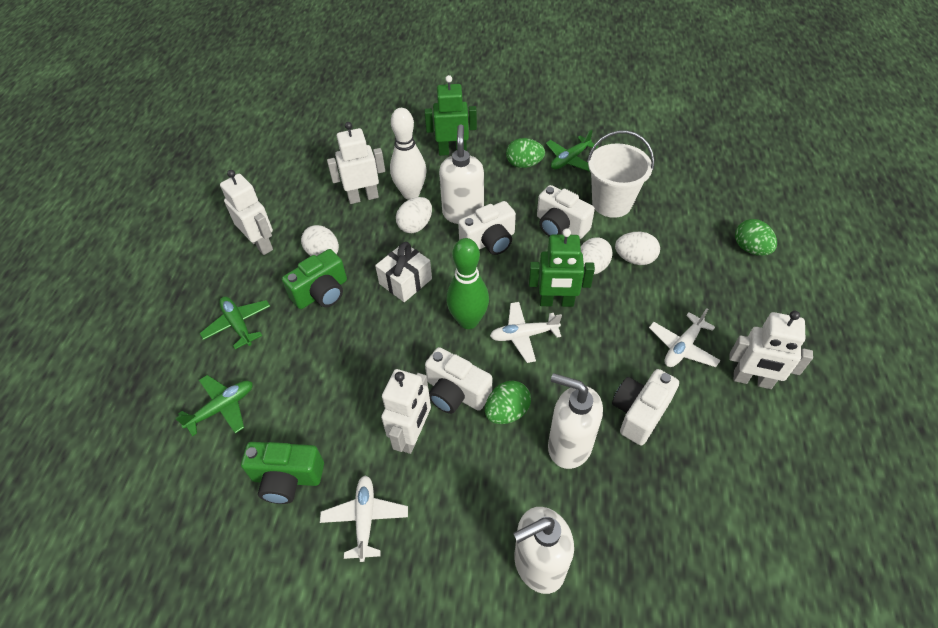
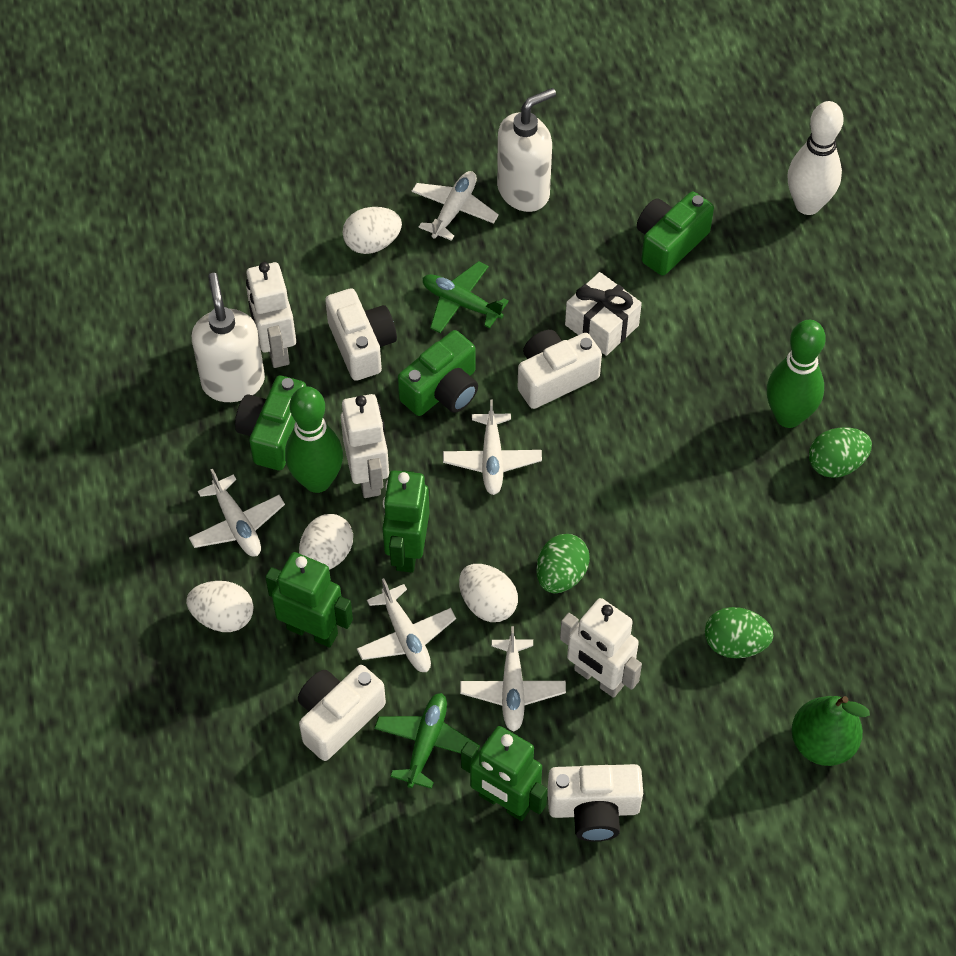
green bowling pin: [446,238,489,329] = 1 -> [285,386,343,493] [767,320,826,428] = 2
green camera: [241,442,324,504] [282,249,347,309] = 2 -> [235,376,306,470] [398,330,478,416] [637,192,714,276] = 3
green pear: none = 0 -> [791,696,870,766] = 1
green plane: [175,375,253,436] [200,296,270,349] [546,130,598,172] = 3 -> [374,693,480,789] [422,261,509,333] = 2
green robot: [424,75,477,156] [529,228,595,307] = 2 -> [265,552,353,648] [382,470,430,573] [461,726,548,821] = 3
white bucket: [587,130,654,218] = 1 -> none = 0
white plane: [320,475,408,562] [490,302,562,363] [649,308,721,367] = 3 -> [189,469,285,557] [357,578,456,672] [412,171,499,241] [443,400,542,495] [460,626,566,732] = 5
white robot: [220,170,273,255] [327,122,385,204] [381,369,431,454] [729,311,813,389] = 4 -> [246,262,296,368] [341,394,389,498] [560,598,642,698] = 3
white soap dispenser: [439,124,484,224] [513,507,574,594] [548,373,603,469] = 3 -> [192,273,265,402] [497,88,556,212] = 2

